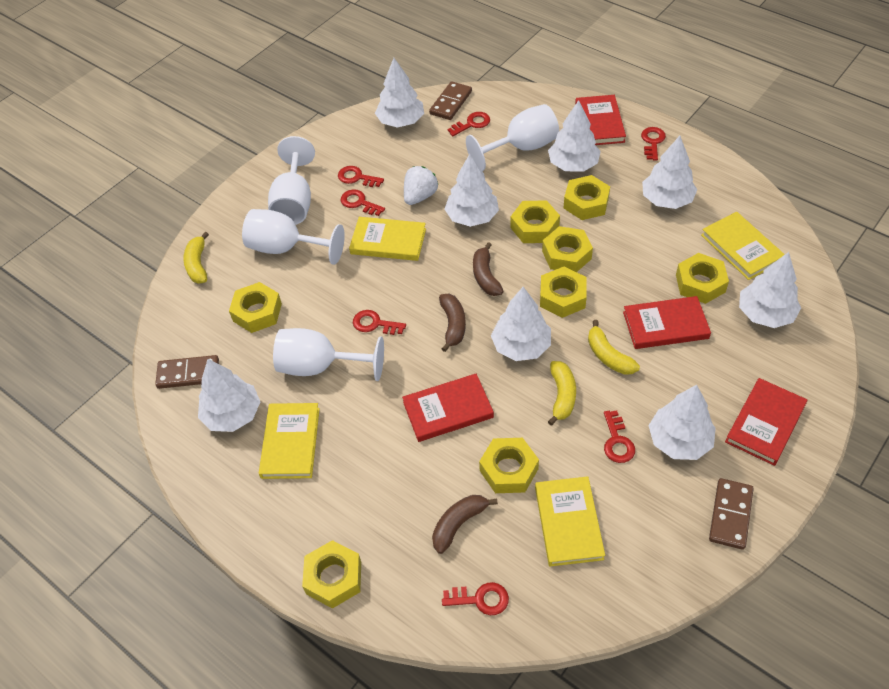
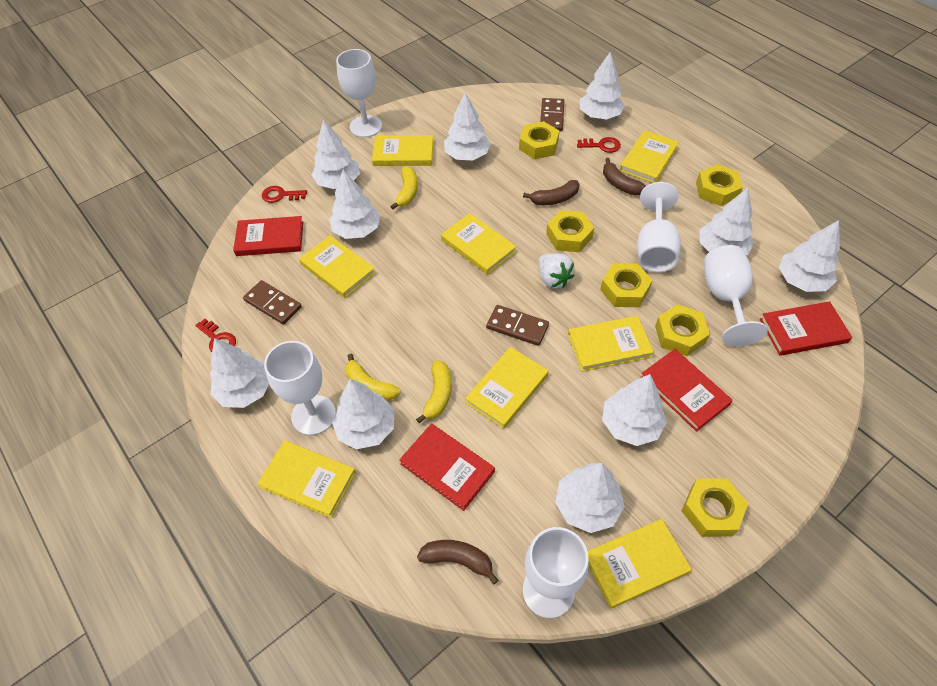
red key: [338,166,384,187] [341,189,385,216] [353,310,406,335] [442,582,509,615] [448,112,490,136] [604,410,635,463] [641,127,666,161] = 7 -> [195,319,236,352] [262,186,307,203] [577,137,621,153] = 3
white goblet: [242,209,345,265] [268,136,315,225] [273,328,384,381] [466,104,559,171] = 4 -> [264,341,336,435] [336,49,382,138] [523,527,589,618] [637,182,681,273] [704,245,768,347] = 5
white tree: [198,359,260,432] [375,58,424,128] [444,154,499,227] [491,287,551,361] [548,100,601,172] [642,136,697,209] [648,385,716,460] [739,252,801,328] = 8 -> [210,338,269,408] [311,120,360,189] [329,169,381,239] [332,379,394,449] [444,93,491,160] [555,463,625,533] [580,52,625,119] [602,374,667,446] [700,188,754,255] [779,220,840,292] = 10
yellow book: [259,403,320,479] [349,217,426,261] [535,476,605,566] [701,212,785,280] = 4 -> [257,440,356,518] [299,235,376,298] [372,135,434,166] [441,213,517,275] [465,347,548,429] [568,316,654,372] [588,519,692,608] [620,130,679,183] = 8
yellow nut: [229,282,282,333] [302,540,361,609] [479,438,539,493] [510,200,560,243] [540,267,587,318] [542,226,593,272] [564,175,610,220] [676,253,729,304] = 8 -> [519,121,559,159] [546,210,594,252] [600,263,653,307] [655,304,710,356] [682,478,748,537] [696,164,743,206] = 6

